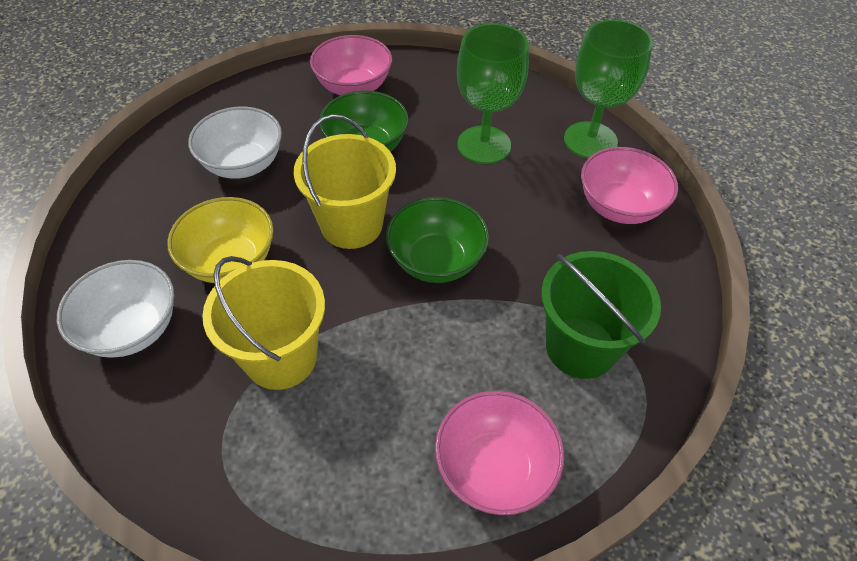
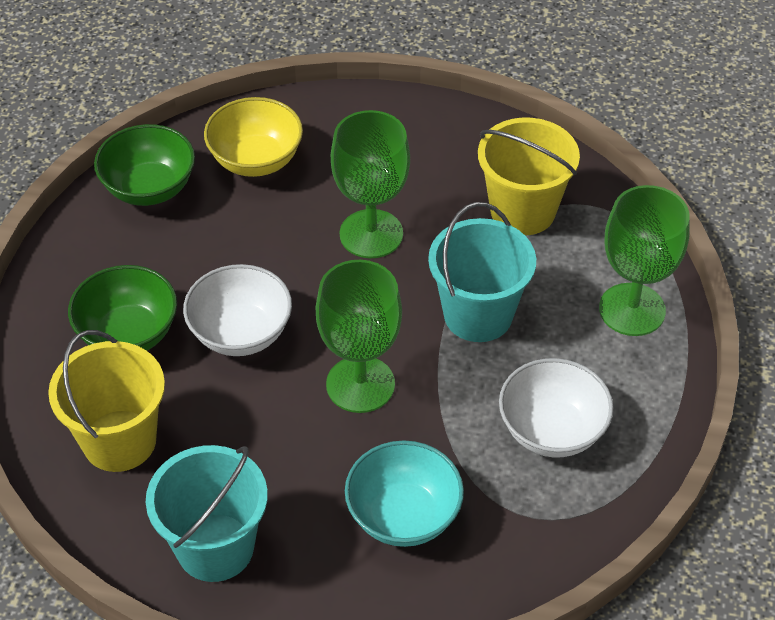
green bucket: [541,251,661,379] = 1 -> none = 0
green goblet: [457,23,529,164] [564,20,653,158] = 2 -> [316,260,402,413] [331,110,410,258] [599,185,690,336] = 3
pink bowl: [310,35,392,95] [435,391,564,515] [581,147,678,224] = 3 -> none = 0
turquoise bowl: none = 0 -> [345,440,464,547] = 1
turquoise bucket: none = 0 -> [146,445,268,582] [428,202,536,342] = 2

